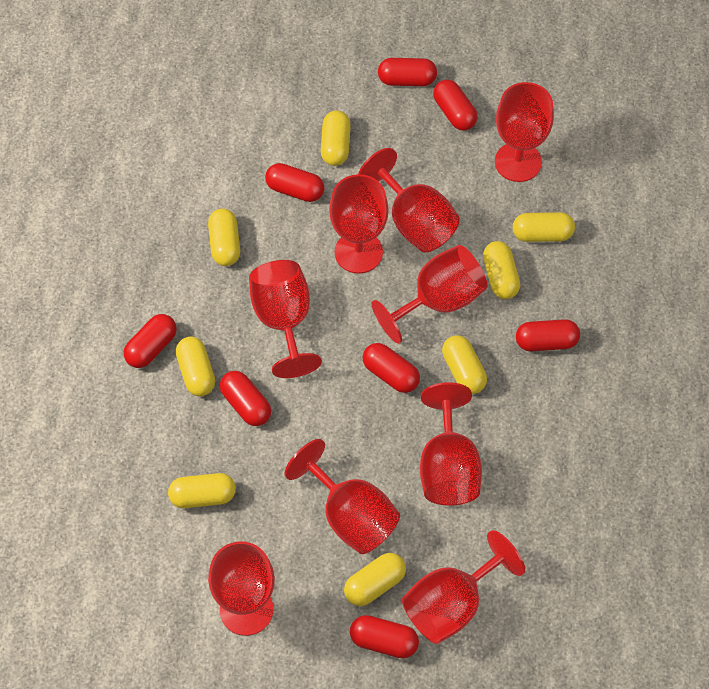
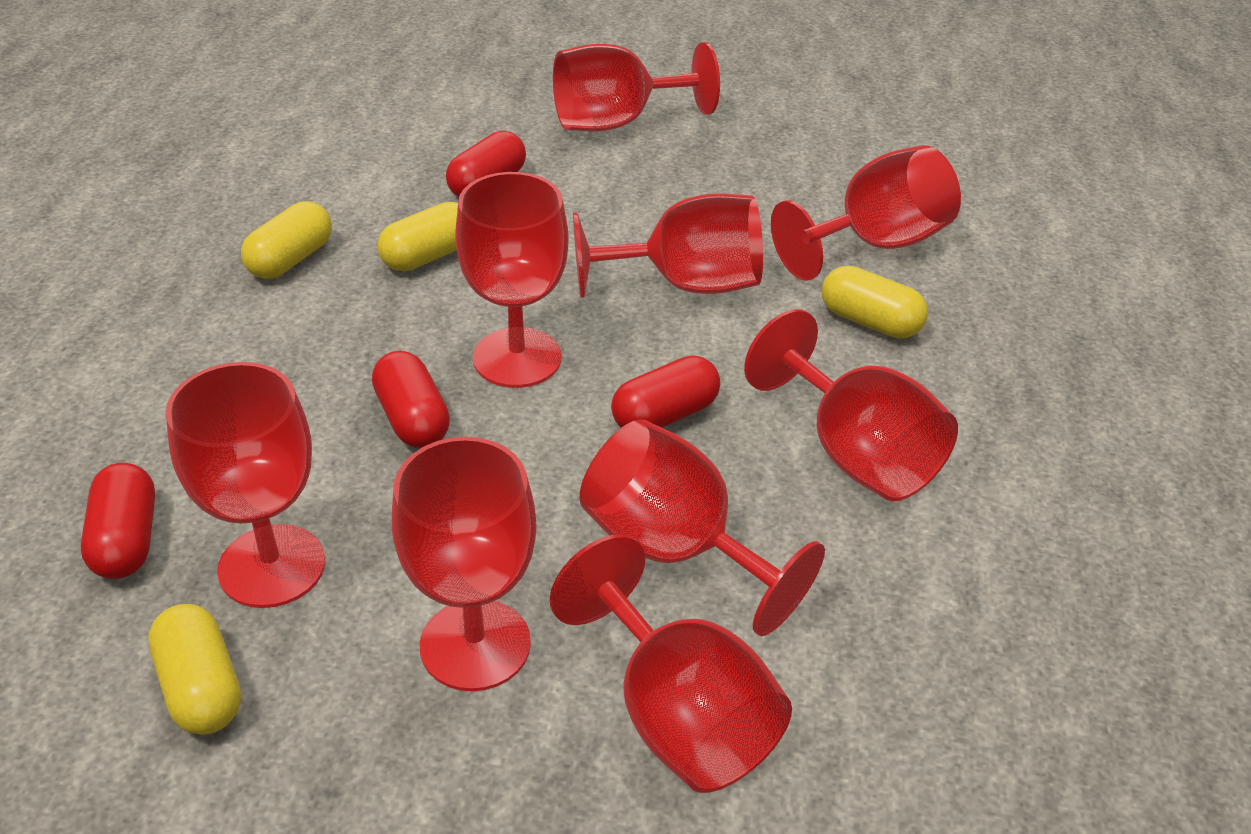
red capsule: [124,314,177,368] [220,371,271,426] [265,163,324,202] [350,615,419,658] [362,343,420,393] [378,58,437,86] [433,80,478,131] [516,319,580,351] = 8 -> [81,463,155,579] [372,351,450,448] [446,131,526,197] [611,355,720,428] = 4
yellow capsule: [168,473,236,508] [176,337,215,396] [208,208,240,266] [321,110,351,166] [344,553,406,606] [442,335,487,394] [483,241,520,299] [512,212,575,242] = 8 -> [148,604,241,735] [241,201,332,279] [377,202,458,271] [822,266,928,339] = 4

